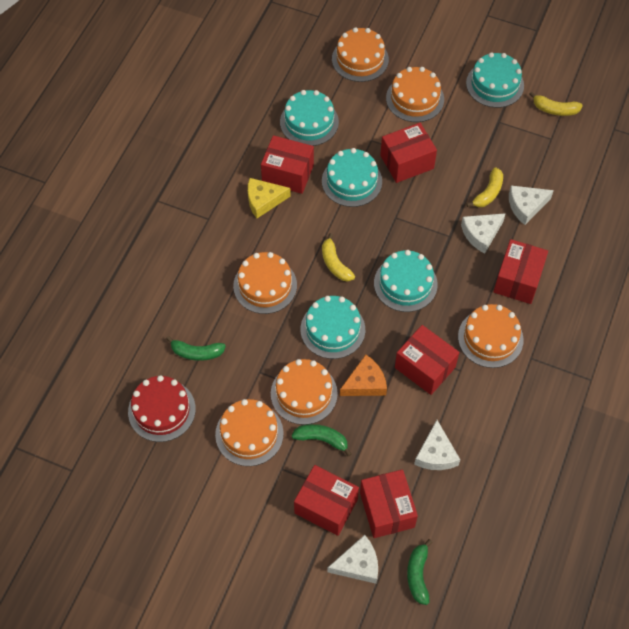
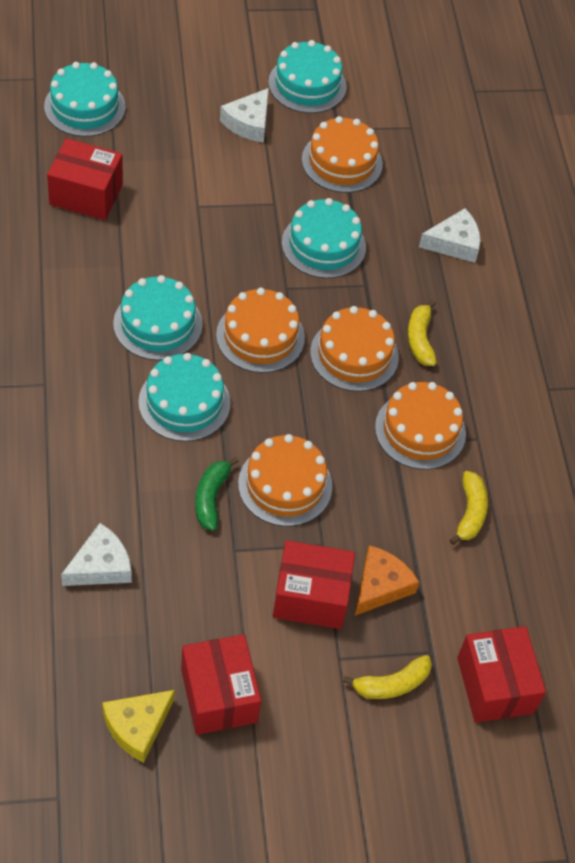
green banana: [166,336,226,361] [291,424,352,456] [407,539,432,605] = 3 -> [195,457,239,531] = 1
orange cake: [215,399,284,466] [233,252,297,314] [271,359,338,425] [332,27,389,82] [386,67,444,122] [458,304,523,368] = 6 -> [216,288,305,373] [238,434,332,526] [302,116,383,193] [310,306,399,392] [375,382,466,470] = 5
red box: [261,135,314,194] [294,465,359,536] [360,469,418,538] [380,123,437,183] [395,325,459,395] [493,239,548,304] = 6 -> [47,138,123,220] [181,634,261,735] [273,540,355,629] [457,626,546,723] = 4
red cake: [128,375,196,442] = 1 -> none = 0
white cheese: [327,535,378,584] [414,420,460,470] [461,213,506,254] [509,186,554,225] = 4 -> [61,523,132,586] [220,88,269,143] [419,208,480,263] = 3

